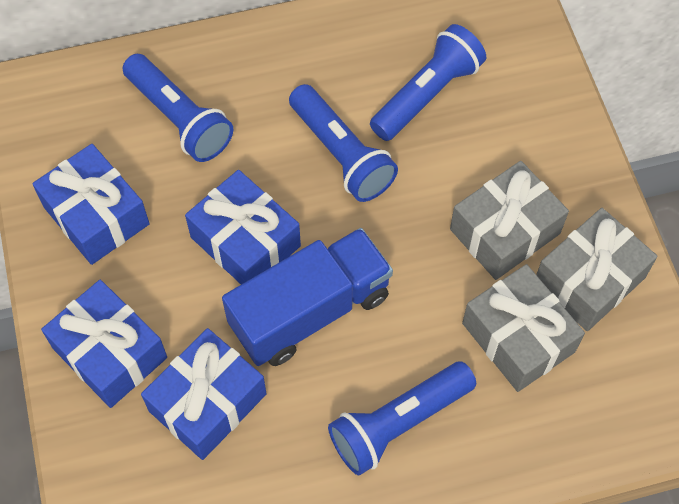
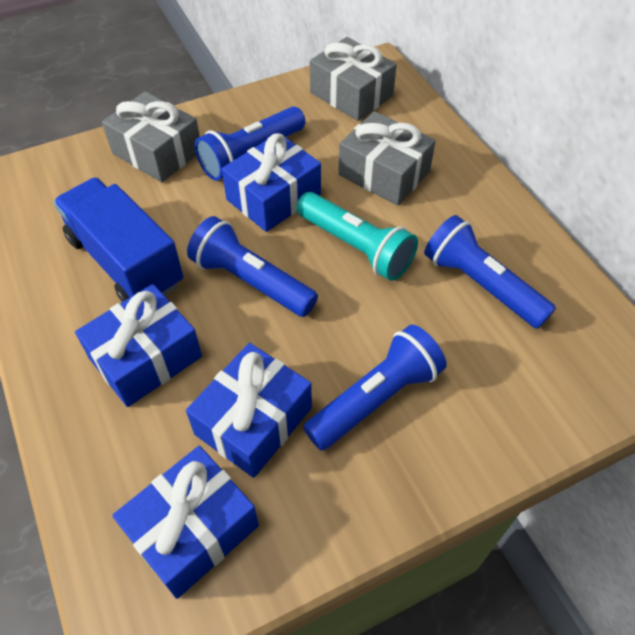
turquoise flashlight: none = 0 -> [296,192,418,281] = 1

